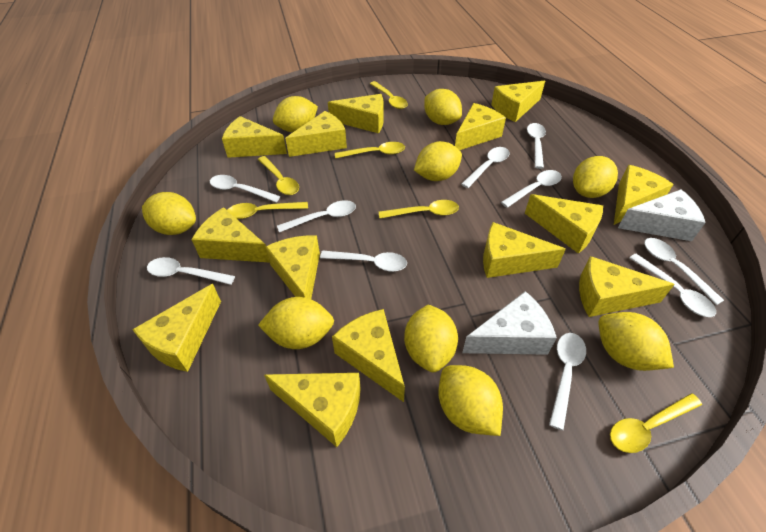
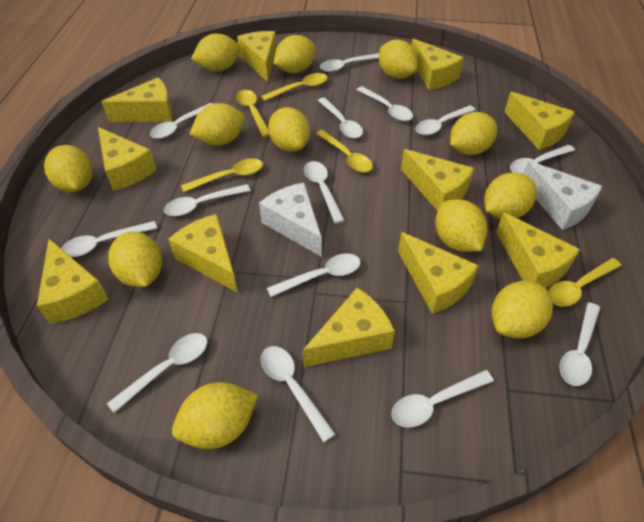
white spoon: [147,257,235,285] [210,175,280,202] [277,200,356,233] [320,250,407,272] [461,147,510,188] [501,170,562,208] [527,123,546,169] [549,333,586,430] [629,254,716,317] [644,238,724,305] = 10 -> [61,221,157,257] [107,333,207,413] [150,103,212,139] [164,184,250,216] [261,346,335,442] [267,253,361,297] [304,161,345,224] [318,97,363,139] [320,53,379,72] [357,86,413,121] [391,370,494,428] [415,105,475,135] [510,145,575,174] [559,302,600,386] = 14
yellow cheese: [132,284,221,372] [191,207,270,263] [222,116,287,158] [264,373,361,447] [265,235,320,299] [285,111,347,157] [328,94,384,133] [332,309,405,402] [455,103,506,150] [483,222,566,278] [491,81,545,122] [525,194,603,254] [579,256,675,317] [614,165,674,225] = 14 -> [37,239,109,324] [98,127,157,191] [102,77,173,122] [168,214,238,293] [237,31,277,82] [303,287,395,367] [398,232,479,314] [401,149,474,211] [412,39,464,90] [496,212,580,287] [504,92,575,150] = 11
yellow lemon: [142,192,196,235] [258,297,334,349] [273,96,318,132] [404,305,458,372] [414,141,462,181] [424,89,462,125] [438,365,503,436] [573,156,618,198] [599,312,674,371] = 9 -> [44,145,93,192] [108,232,162,287] [172,382,258,449] [190,103,245,146] [191,34,240,71] [268,107,310,152] [274,35,315,73] [379,40,418,79] [435,199,488,252] [450,112,497,155] [484,172,537,219] [492,281,553,338] = 12
yellow spoon: [227,202,308,219] [258,156,299,195] [335,142,405,159] [370,81,408,109] [379,200,459,219] [610,393,702,453] = 6 -> [181,158,263,192] [236,90,270,137] [261,73,328,101] [316,130,373,173] [548,258,622,307] = 5

